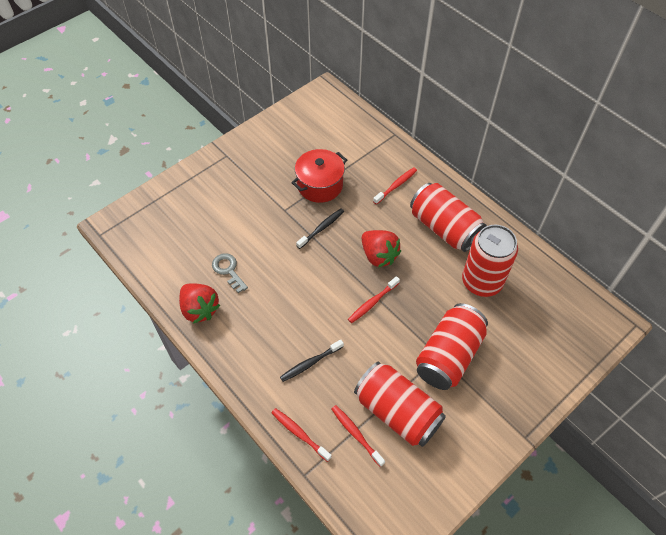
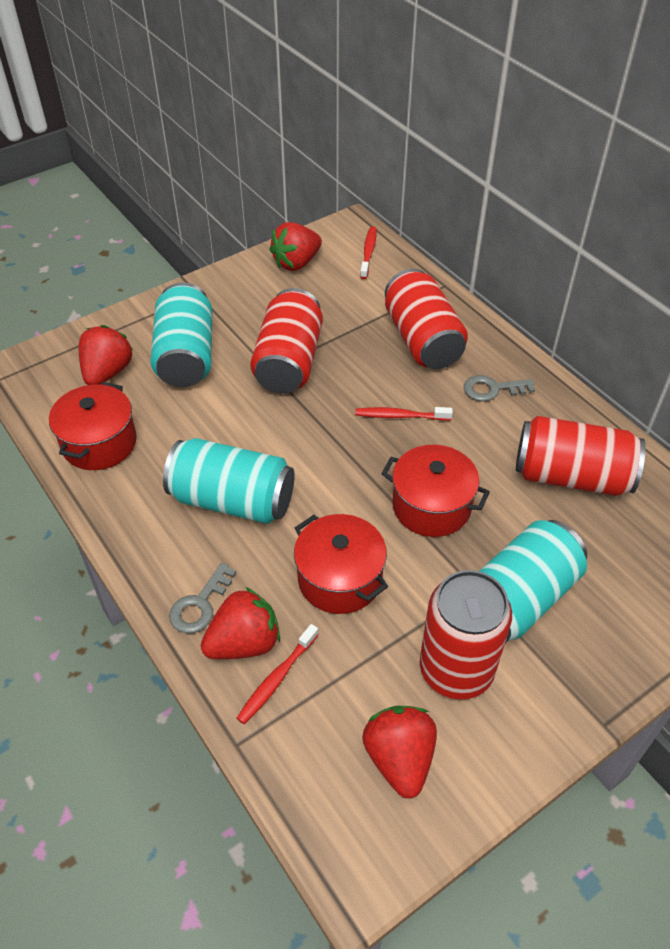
black toothbrush: [280,339,344,382] [296,209,344,249] = 2 -> none = 0
grey key: [212,253,248,293] = 1 -> [169,562,236,634] [464,375,535,402] = 2
red pot: [291,149,347,203] = 1 -> [49,382,137,470] [294,514,388,614] [381,445,490,537] = 3
red strawberry: [179,283,220,324] [362,230,401,267] = 2 -> [79,325,133,385] [201,587,280,659] [269,222,322,271] [362,706,437,799] = 4
red toothbrush: [272,408,332,462] [331,405,385,467] [348,276,400,323] [373,167,417,205] = 4 -> [236,624,319,724] [355,407,453,421] [360,226,377,279] = 3
turquoise can: none = 0 -> [150,282,213,387] [163,438,295,524] [479,520,587,644] = 3

